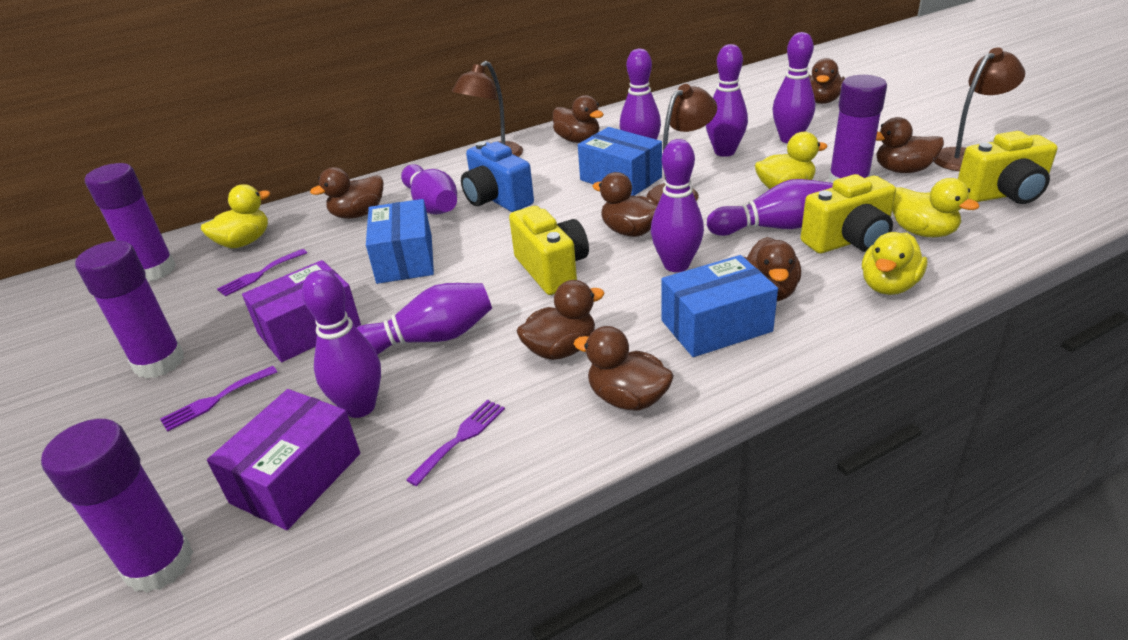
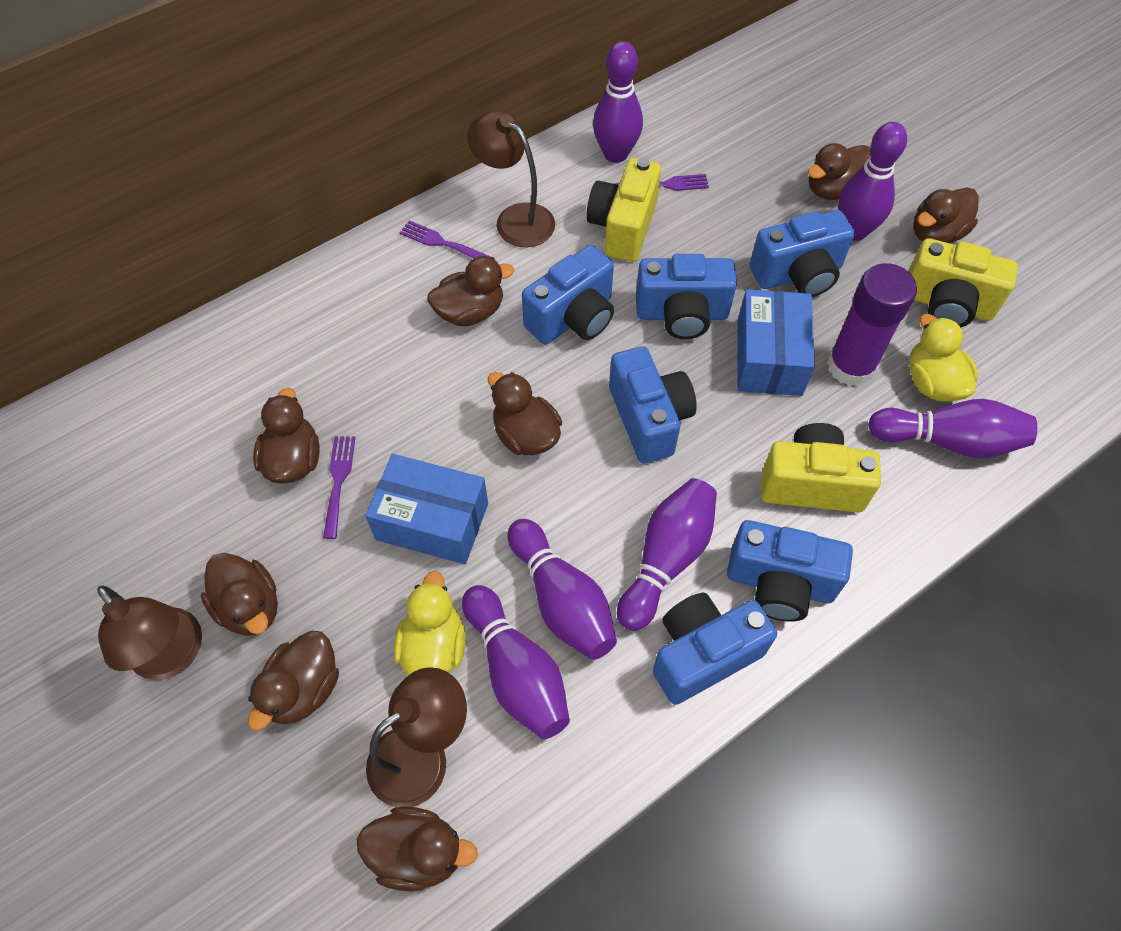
blue box: [366,199,434,284] [578,127,662,196] [661,255,778,357] = 3 -> [365,454,488,564] [737,289,815,396] = 2
blue camera: [461,141,534,212] = 1 -> [522,245,614,344] [609,346,697,464] [636,254,737,339] [653,593,777,705] [727,520,853,621] [750,210,855,297] = 6
purple bowling pin: [302,270,381,418] [356,283,492,355] [401,164,457,215] [620,49,661,140] [651,139,704,272] [706,44,748,157] [707,179,833,236] [773,32,815,143] = 8 -> [462,585,570,739] [507,519,617,660] [593,41,643,163] [617,478,717,631] [838,122,907,241] [868,399,1037,459] = 6
purple box: [207,389,360,530] [242,260,361,362] = 2 -> none = 0
purple glue stick: [41,419,193,593] [75,241,184,379] [85,163,176,282] [828,75,887,183] = 4 -> [827,263,917,386] = 1
yellow duck: [201,184,270,248] [755,132,828,189] [862,232,927,295] [892,178,980,237] = 4 -> [394,571,466,676] [909,314,978,402] = 2

